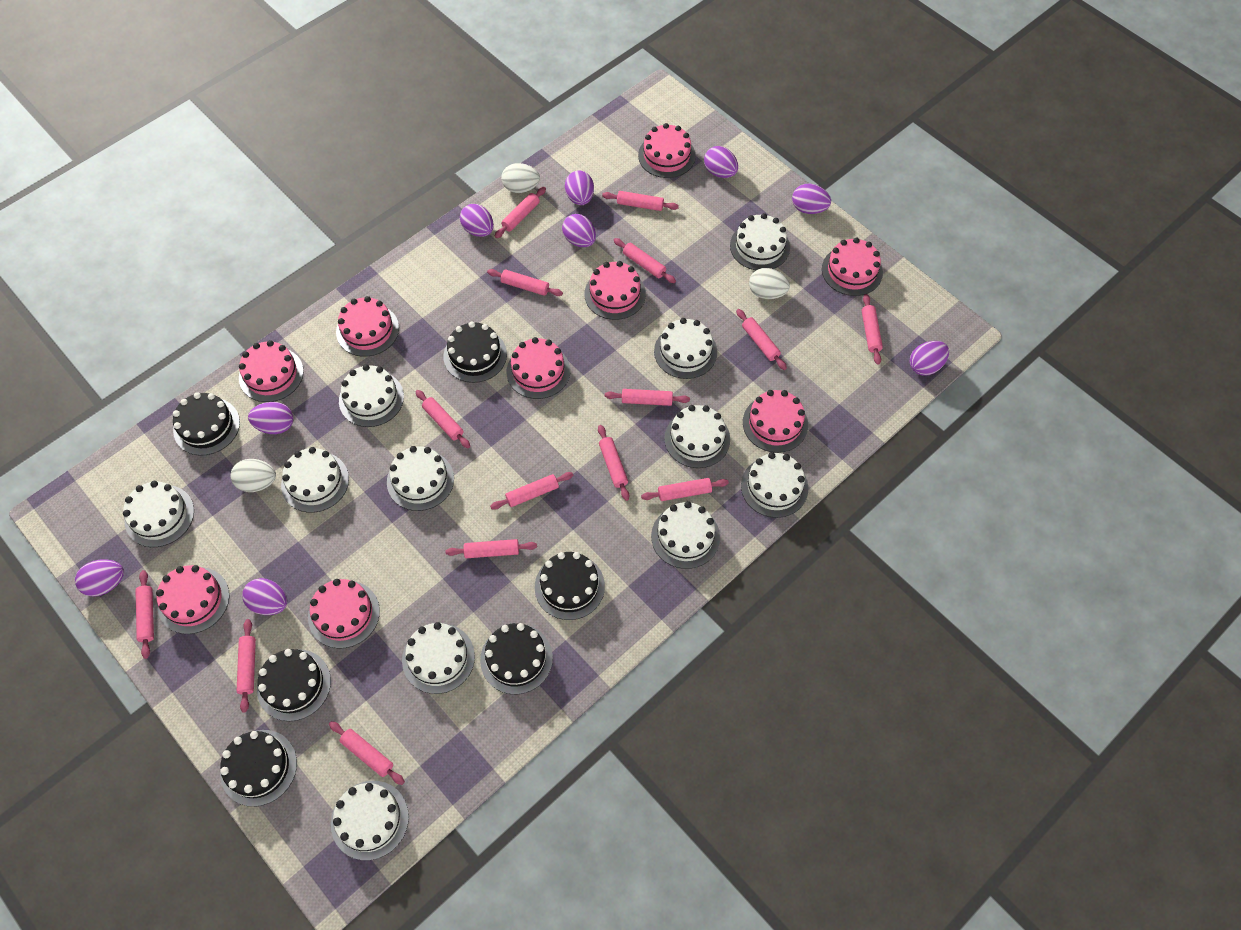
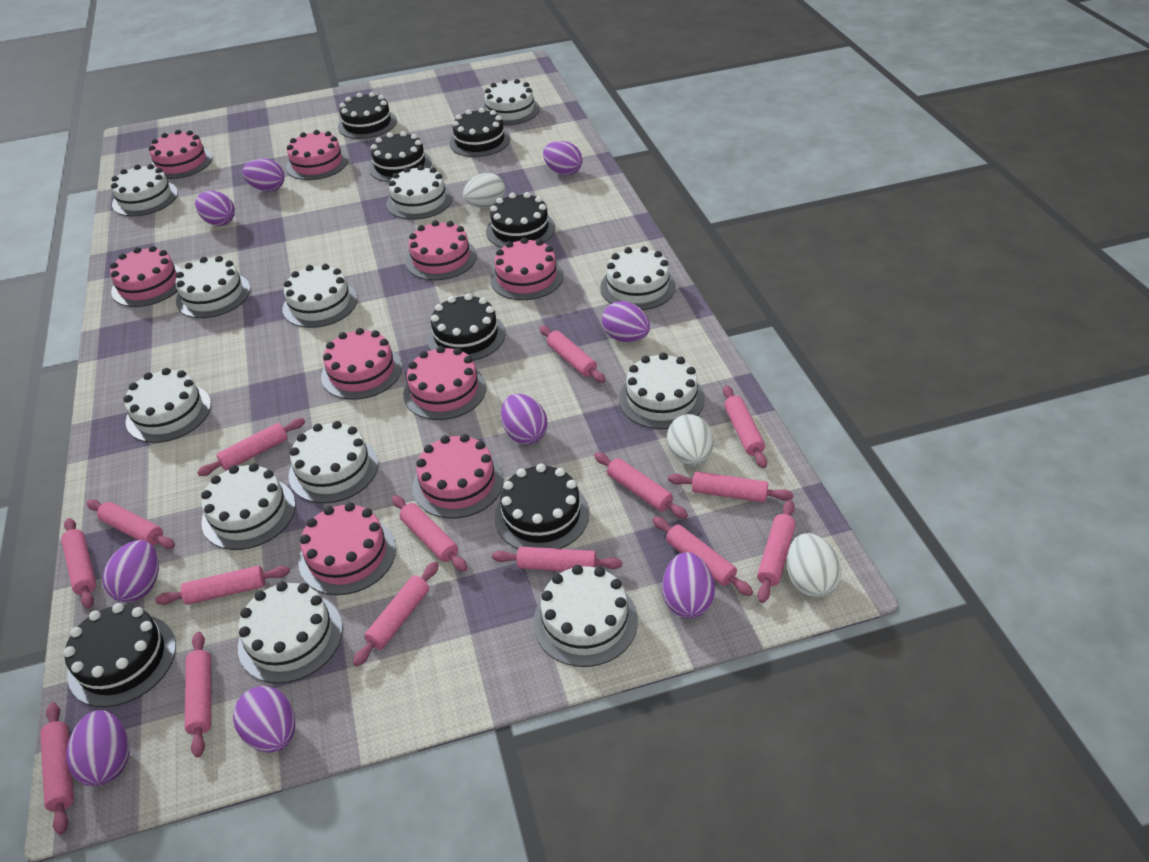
black cake: [173,392,240,456] [220,730,297,807] [257,649,331,721] [444,321,507,383] [480,623,553,694] [535,552,605,620] = 6 -> [63,603,176,707] [338,92,397,139] [369,131,432,182] [427,293,506,361] [449,108,510,157] [486,192,555,248] [495,464,589,549] = 7
white cake: [123,481,194,547] [281,447,349,513] [331,781,409,860] [339,364,404,427] [387,446,454,511] [402,622,475,694] [651,501,720,569] [654,318,717,379] [664,405,730,468] [730,213,790,270] [741,452,808,518] = 11 -> [111,164,178,216] [123,368,211,443] [175,256,250,318] [201,463,296,550] [238,581,343,684] [283,264,358,328] [288,421,378,503] [386,165,453,220] [483,79,540,125] [533,565,638,667] [600,246,676,310] [619,352,705,429] = 12

